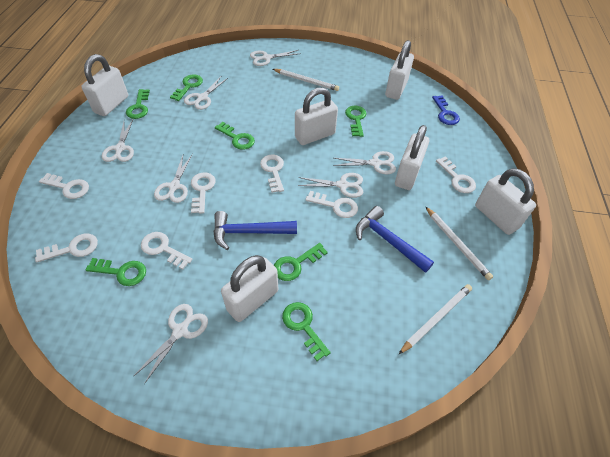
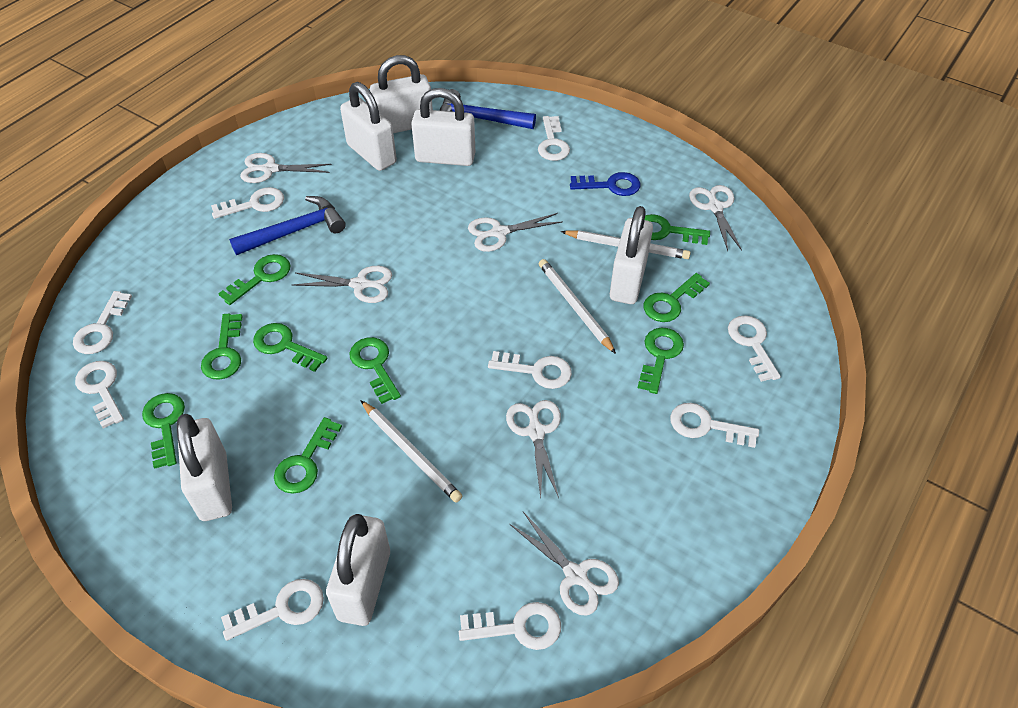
green key: [85,258,146,286] [126,89,150,119] [170,74,203,101] [215,122,255,150] [274,243,328,281] [282,302,331,361] [345,106,367,137] = 7 -> [142,393,185,469] [201,314,242,380] [218,254,291,305] [253,323,327,372] [274,417,342,494] [349,337,401,404] [638,328,684,394] [643,273,710,322] [645,214,710,245] = 9
white key: [35,233,98,263] [39,173,89,199] [141,232,193,269] [191,172,216,214] [260,154,284,193] [305,191,358,218] [436,156,476,193] = 7 -> [73,291,132,354] [75,361,124,429] [211,187,284,219] [221,579,324,641] [459,602,561,650] [488,351,572,389] [538,116,570,161] [670,403,759,448] [728,315,781,382] = 9
white scissors: [102,120,134,162] [134,304,208,384] [154,154,193,203] [184,77,228,110] [250,50,301,66] [298,173,363,198] [333,151,396,174] = 7 -> [240,153,332,183] [292,266,392,303] [468,213,562,252] [506,400,561,498] [510,512,619,615] [689,185,742,251] = 6

